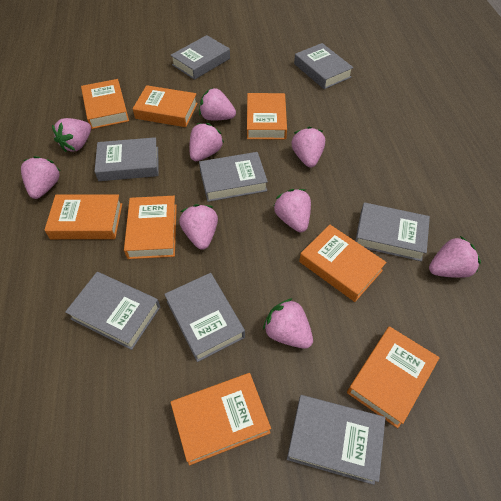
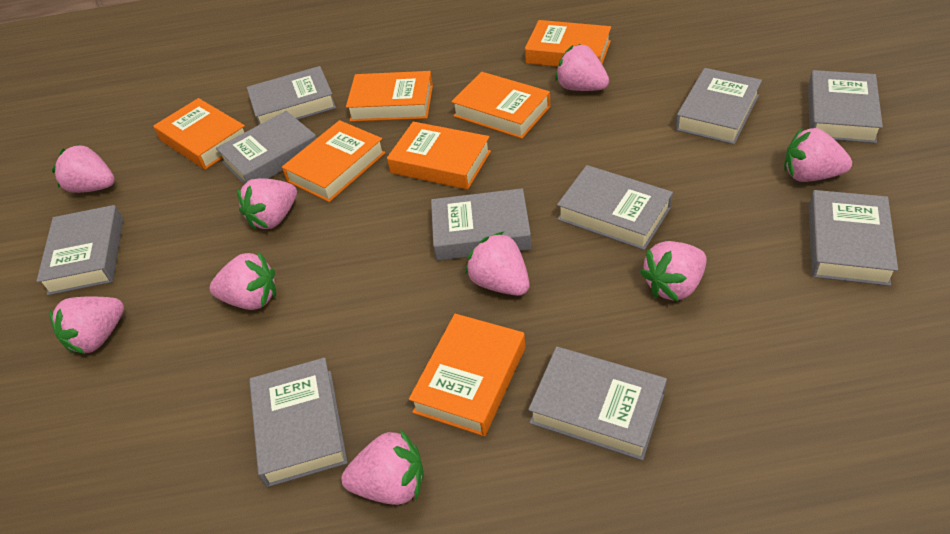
grey book: [65,272,160,350] [94,137,159,181] [164,273,245,362] [170,35,230,80] [199,152,268,202] [287,395,385,485] [294,43,353,89] [355,202,430,261] = 8 -> [36,205,123,295] [216,111,317,184] [247,66,336,125] [249,358,348,487] [431,188,532,261] [528,347,667,461] [557,165,673,250] [675,68,762,145] [808,70,883,143] [809,190,898,286] = 10
orange book: [45,194,122,239] [81,79,129,129] [124,196,177,259] [133,85,198,127] [171,373,271,465] [247,93,287,139] [299,225,386,302] [347,326,440,428] = 8 -> [154,98,245,170] [282,120,385,202] [346,71,433,122] [387,122,491,190] [409,314,525,436] [451,72,550,139] [525,20,611,67] = 7

